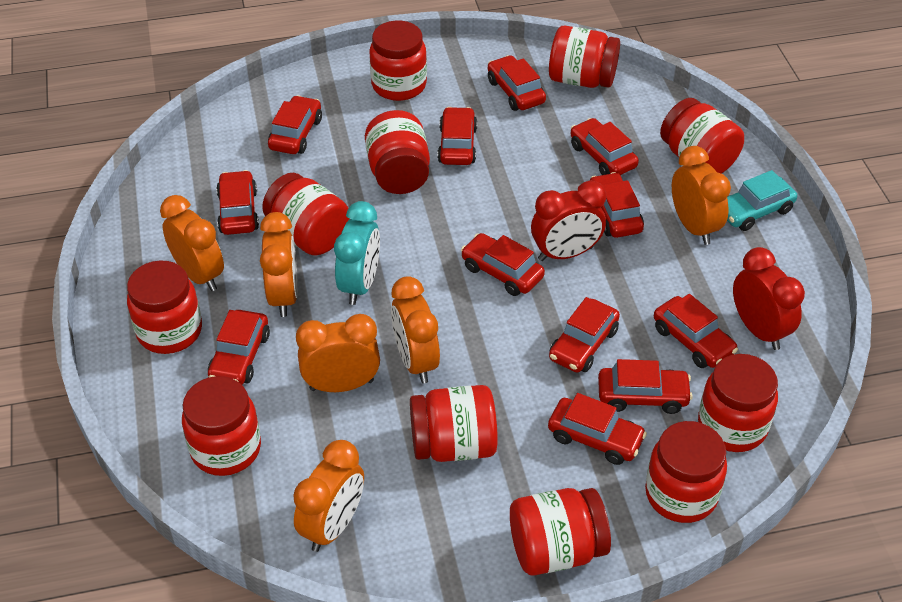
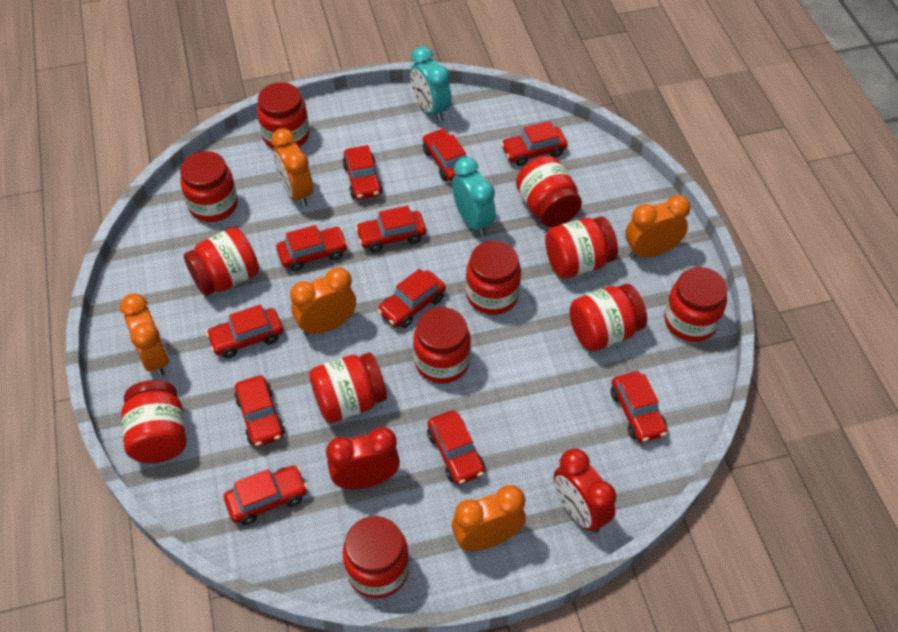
orange clock: [160,195,224,291] [260,212,298,317] [293,440,364,552] [296,314,380,392] [391,276,440,383] [672,146,731,245] = 6 -> [120,293,169,377] [271,128,313,207] [290,267,356,336] [452,485,526,551] [626,195,690,258] = 5
red car: [208,310,270,385] [216,170,259,235] [268,95,322,154] [437,107,477,165] [461,233,545,296] [488,55,546,111] [548,393,647,465] [549,297,620,373] [571,118,639,175] [590,172,644,238] [598,359,693,414] [654,294,738,368] = 12 -> [206,305,283,358] [224,466,308,525] [234,375,285,447] [276,225,348,271] [342,145,383,200] [355,206,426,253] [377,269,446,328] [423,128,466,181] [427,410,485,485] [501,121,567,166] [611,371,668,442] = 11
red jar: [127,260,202,354] [182,376,261,476] [262,173,350,255] [365,110,430,194] [370,21,427,101] [410,385,498,462] [510,488,611,576] [549,26,620,88] [645,421,727,523] [660,98,744,174] [698,354,778,452] = 11 -> [121,380,187,463] [180,151,238,222] [184,227,259,296] [257,82,310,149] [309,353,387,423] [343,516,410,599] [413,307,471,384] [466,241,521,315] [516,156,582,227] [545,217,618,278] [569,284,647,351] [664,267,727,342] = 12
turquoise car: [727,170,797,231] = 1 -> none = 0
turquoise clock: [334,201,380,305] = 1 -> [410,46,452,122] [452,157,496,237] = 2

